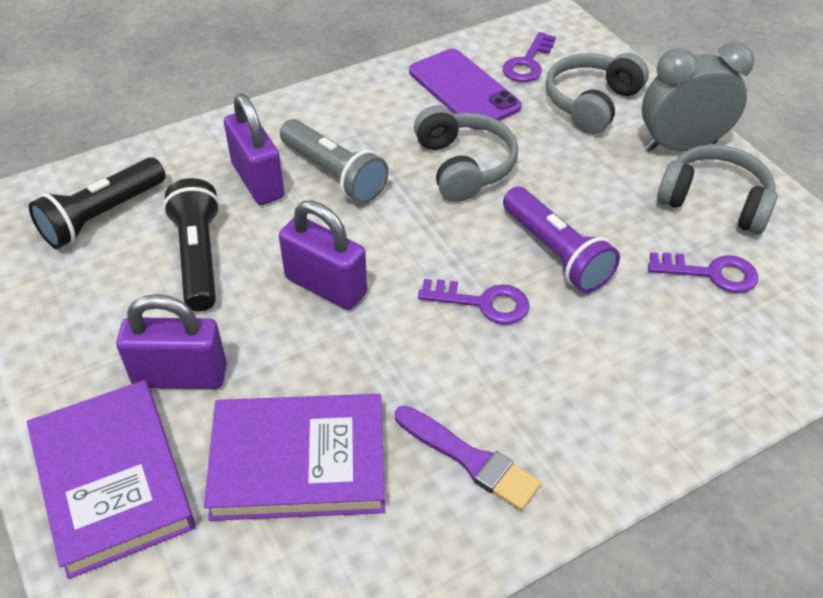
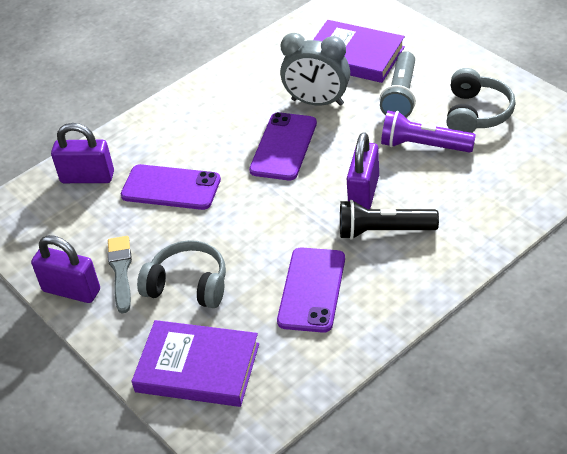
black flashlight: [29,157,166,249] [163,178,220,311] = 2 -> [340,200,439,240] = 1
grey brush: none = 0 -> [108,236,132,313] = 1
grey headphones: [414,105,518,202] [546,53,649,134] [657,145,777,234] = 3 -> [137,240,226,308] [446,68,516,133] = 2
purple brush: [395,405,541,511] = 1 -> none = 0
purple key: [418,279,529,324] [503,32,556,82] [648,252,758,293] = 3 -> none = 0
purple phone: [409,49,522,129] = 1 -> [121,164,221,210] [249,112,317,180] [277,247,345,333] = 3

